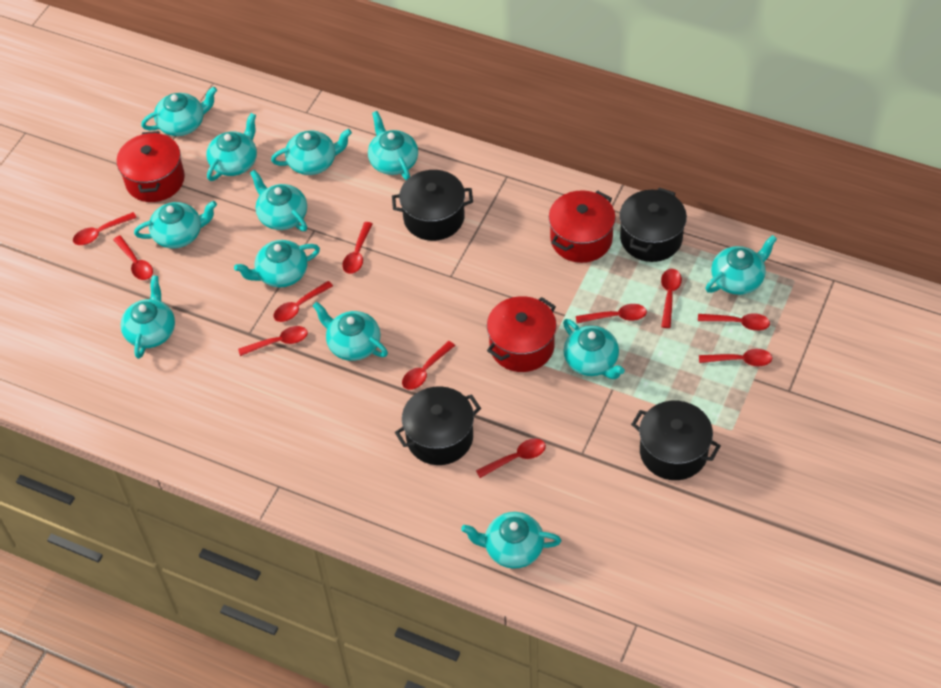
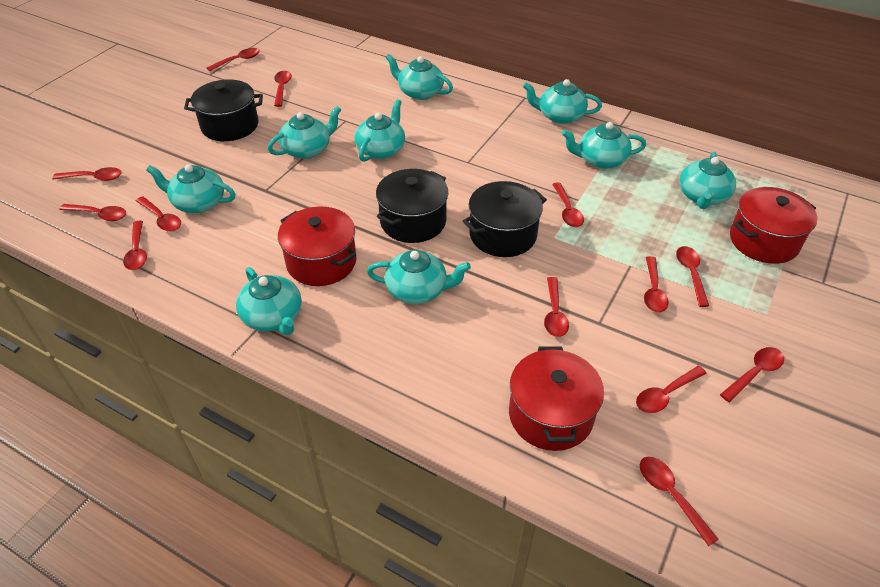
black pot: [392,170,473,241] [395,386,481,465] [620,188,687,262] [631,401,721,480] = 4 -> [184,80,263,141] [376,169,449,243] [463,181,547,257] = 3
red spoon: [73,212,137,245] [113,235,153,280] [238,326,308,356] [274,281,333,322] [342,222,372,274] [402,341,455,390] [476,439,546,478] [576,304,647,323] [661,269,682,328] [698,313,770,331] [699,349,772,366] = 11 -> [52,167,122,181] [60,204,126,221] [123,221,147,270] [136,196,181,231] [207,48,260,71] [274,71,292,107] [544,277,569,337] [552,182,584,227] [636,366,707,413] [640,457,719,546] [644,256,668,313] [676,246,709,307] [720,347,784,402] = 13
turquoise teapot: [120,275,175,359] [134,201,217,249] [141,86,217,136] [206,113,257,181] [234,240,320,287] [250,170,307,231] [271,129,352,175] [313,302,388,361] [368,111,418,180] [461,512,561,569] [563,319,625,379] [706,235,777,295] = 12 -> [146,164,236,213] [236,267,302,335] [268,106,341,159] [354,99,405,162] [367,250,471,304] [386,54,453,100] [523,79,602,124] [562,122,646,169] [679,152,736,209] = 9

